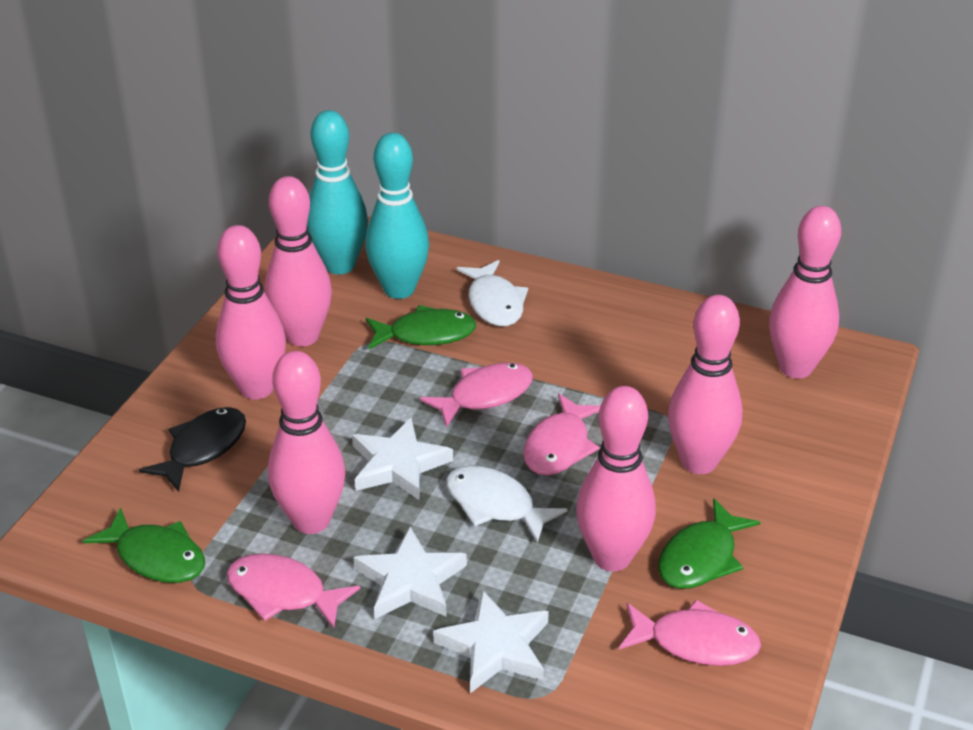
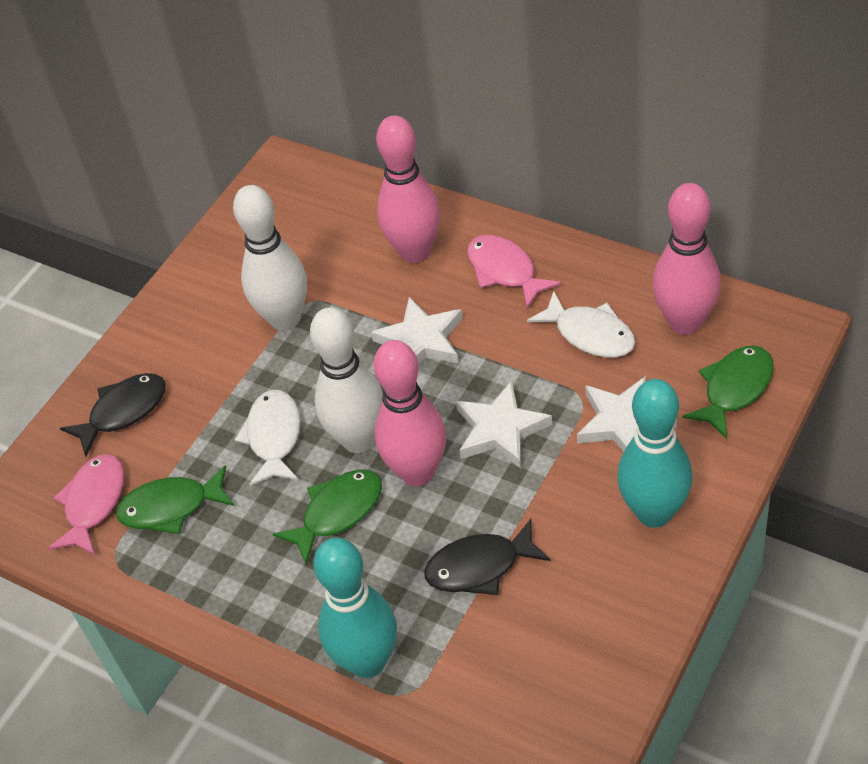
black fish: [139,407,246,492] = 1 -> [60,373,166,457] [424,519,551,595] = 2
pink bowling pin: [216,225,286,400] [265,176,332,347] [268,351,345,534] [576,386,656,571] [668,295,743,474] [769,206,841,379] = 6 -> [374,340,446,486] [376,115,440,263] [652,183,721,335] = 3
pink fish: [227,553,360,629] [420,363,533,428] [523,393,601,476] [619,600,761,666] = 4 -> [48,454,124,555] [467,235,561,309] = 2
white bowling pin: none = 0 -> [233,185,307,331] [310,307,383,453] = 2

